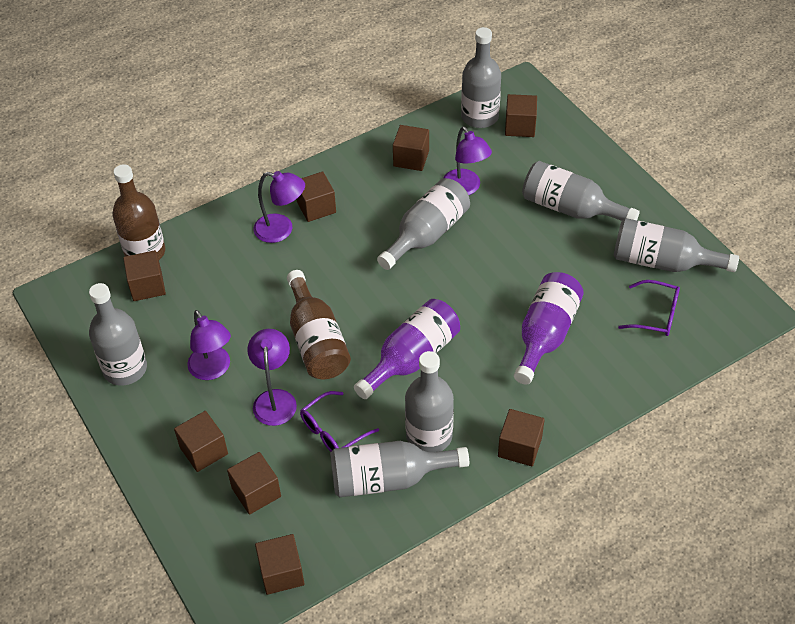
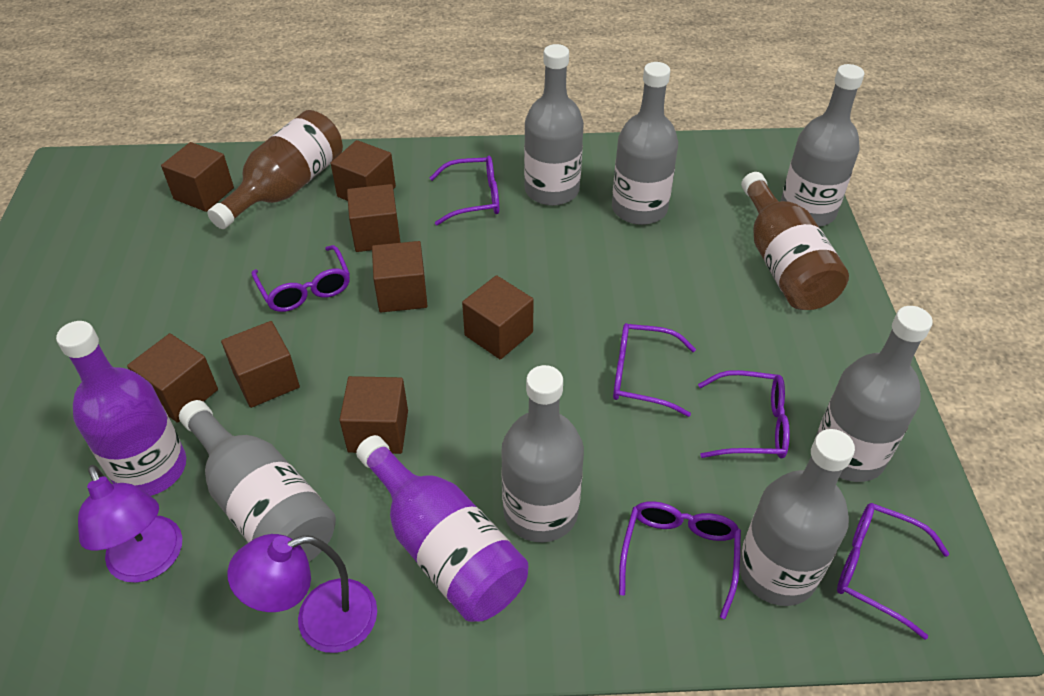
purple glasses: [300,391,379,452] [618,280,680,336] = 2 -> [251,245,350,312] [430,156,499,225] [613,323,696,417] [619,501,741,619] [698,370,790,459] [837,503,950,640] = 6
purple lamp: [187,310,231,380] [247,329,297,426] [253,171,305,243] [443,127,492,195] = 4 -> [78,465,182,583] [227,534,377,653] = 2

